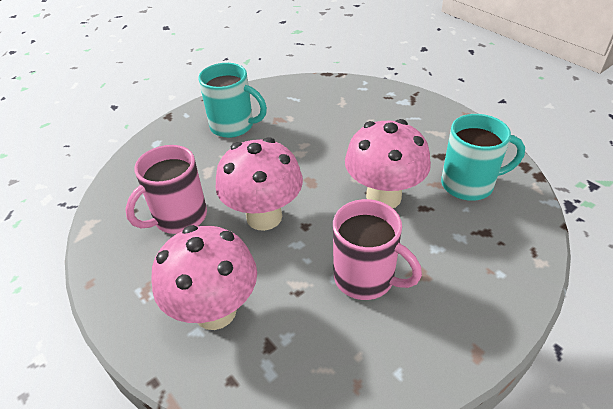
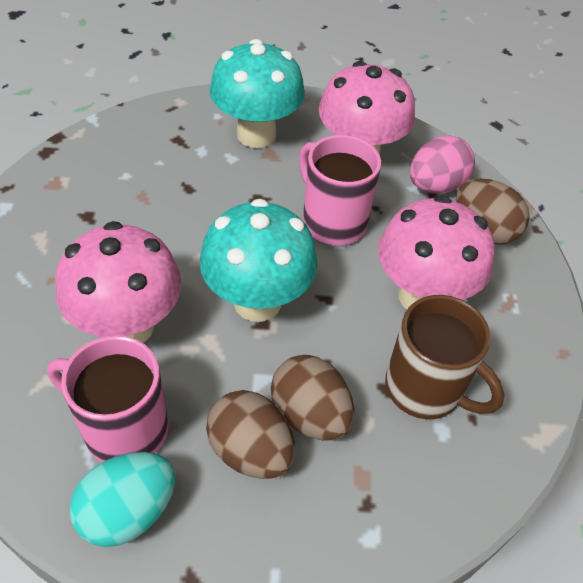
brown egg: none = 0 -> [206,390,295,479] [271,355,354,441] [456,179,530,245] = 3
brown mug: none = 0 -> [385,295,505,419] = 1
pink egg: none = 0 -> [410,136,475,194] = 1
turquoise egg: none = 0 -> [70,452,175,547] = 1
turquoise mug: [198,63,267,138] [441,114,525,201] = 2 -> none = 0
turquoise mushroom: none = 0 -> [199,199,318,322] [210,39,305,148] = 2

